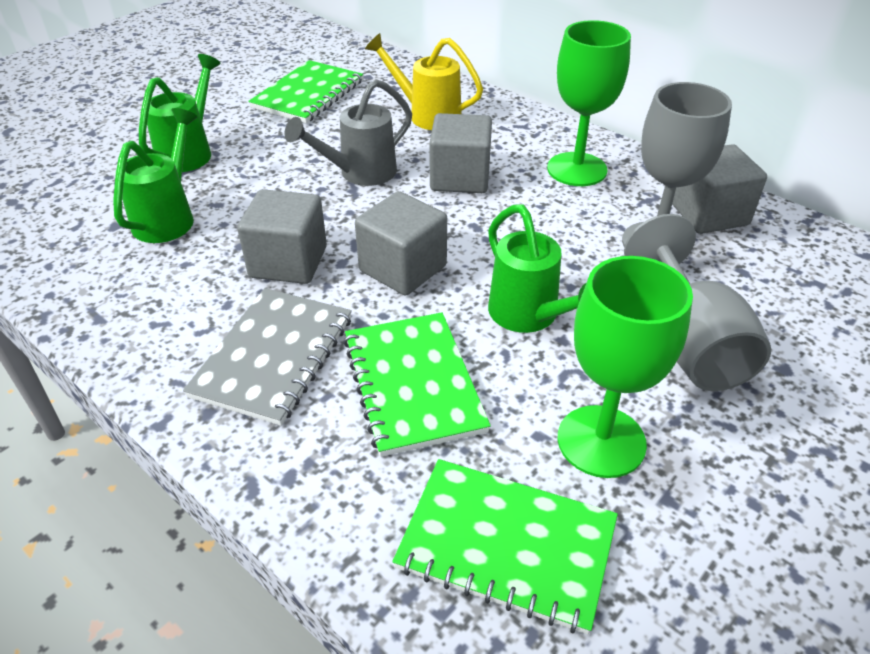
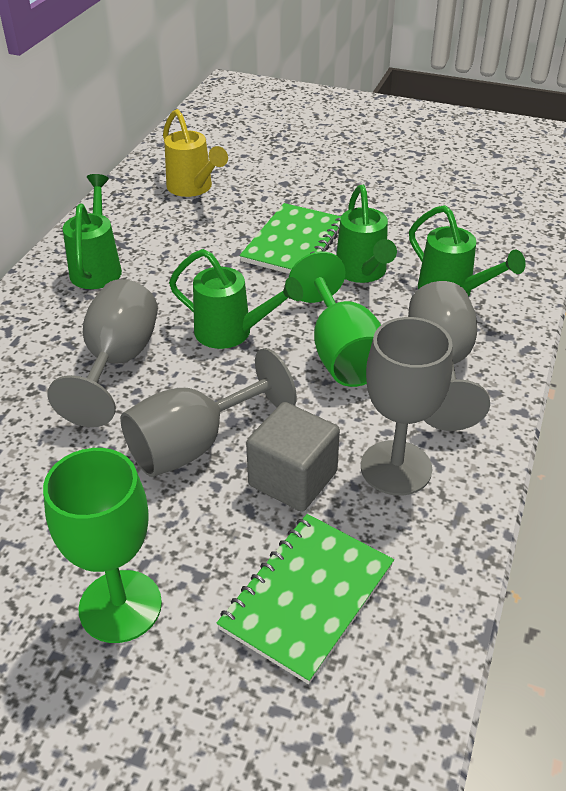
green notebook: [248,60,363,123] [343,312,491,457] [392,459,618,634] = 3 -> [216,514,394,684] [240,203,341,274] = 2
green watering can: [113,108,197,243] [139,54,221,172] [488,204,586,333] = 3 -> [63,174,122,289] [169,249,303,349] [336,185,397,283] [409,205,526,297] = 4
grey cube: [237,189,327,284] [355,191,447,296] [429,113,492,193] [672,144,767,234] = 4 -> [246,402,340,512] = 1
grey goblet: [622,82,732,248] [624,214,771,391] = 2 -> [47,279,158,427] [120,348,297,477] [361,317,453,496] [408,281,490,431] = 4
grey notebook: [183,288,352,426] = 1 -> none = 0
grey watering can: [284,79,412,186] = 1 -> none = 0

